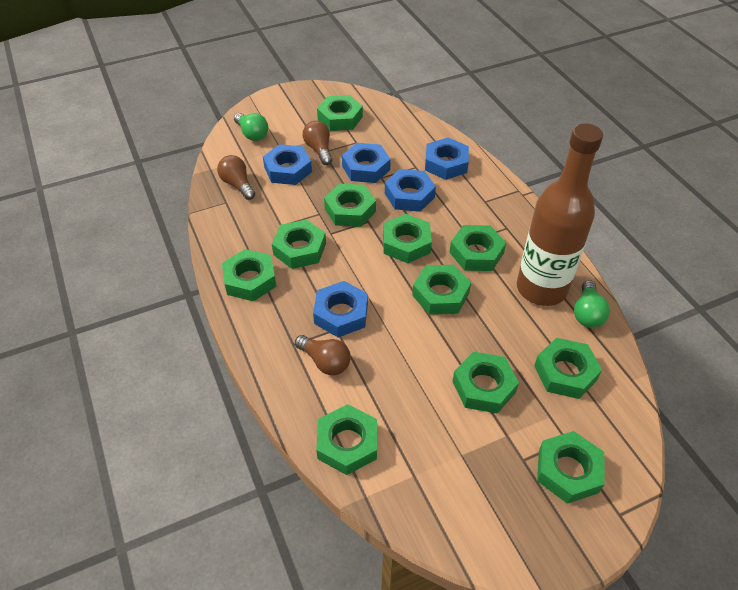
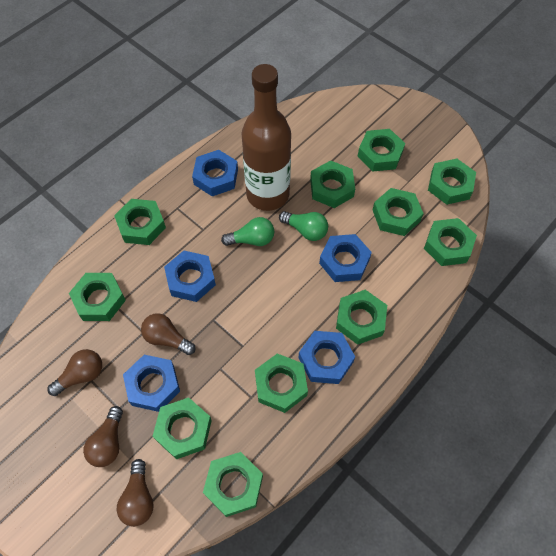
brown light bulb: [217,155,255,200] [295,335,351,375] [303,121,332,165] = 3 -> [47,349,102,396] [83,406,123,467] [117,459,154,527] [141,313,196,355] = 4

